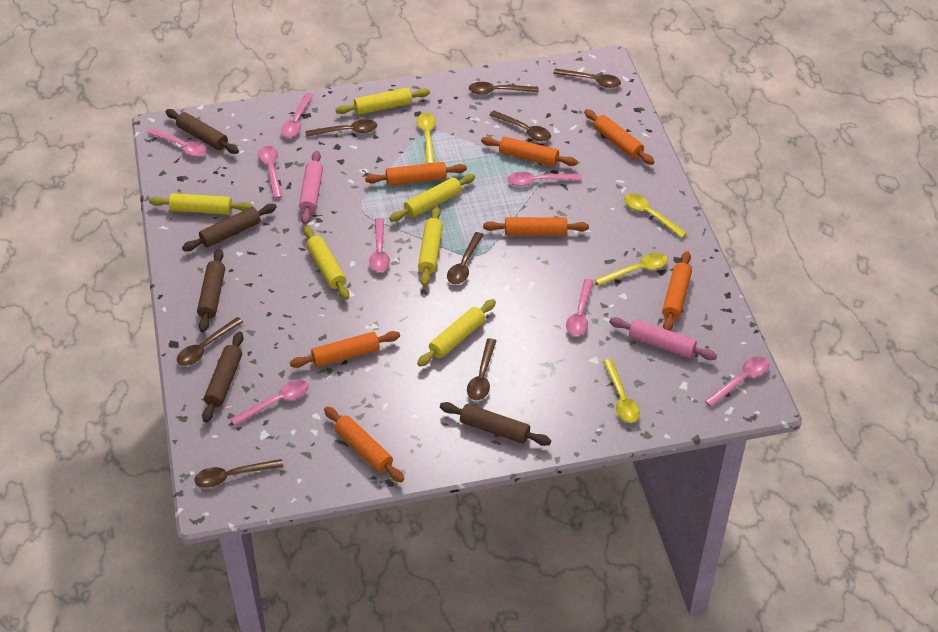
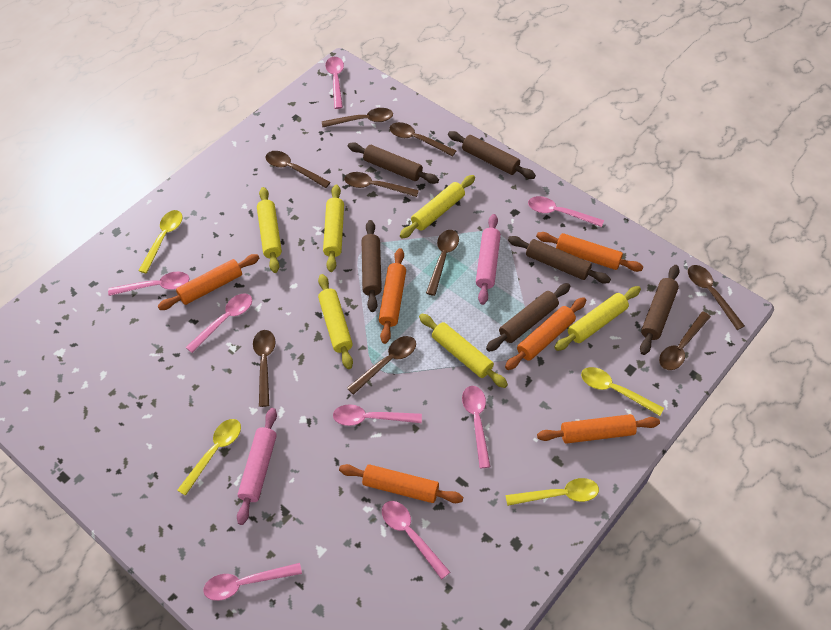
brown rolling pin: [166,109,239,154] [182,204,277,251] [197,248,225,332] [202,331,244,423] [440,402,551,446] = 5 -> [348,142,439,184] [362,220,382,312] [448,131,536,179] [486,283,571,352] [508,236,611,283] [640,265,679,355] = 6
brown spoon: [177,317,243,366] [194,459,284,488] [306,119,377,137] [447,232,484,284] [467,338,497,400] [469,82,539,95] [490,111,551,141] [553,68,621,88] = 8 -> [253,330,276,407] [266,151,331,188] [322,108,393,127] [345,172,419,197] [347,336,416,395] [390,122,456,156] [426,230,459,296] [659,312,711,370] [688,265,745,330] = 9
orange rolling pin: [290,331,400,368] [324,406,404,482] [365,162,467,186] [481,137,578,166] [483,217,589,236] [584,109,654,165] [662,251,692,331] = 7 -> [158,254,259,310] [339,464,463,503] [379,248,406,344] [505,297,586,370] [536,232,643,272] [537,414,660,444] = 6

